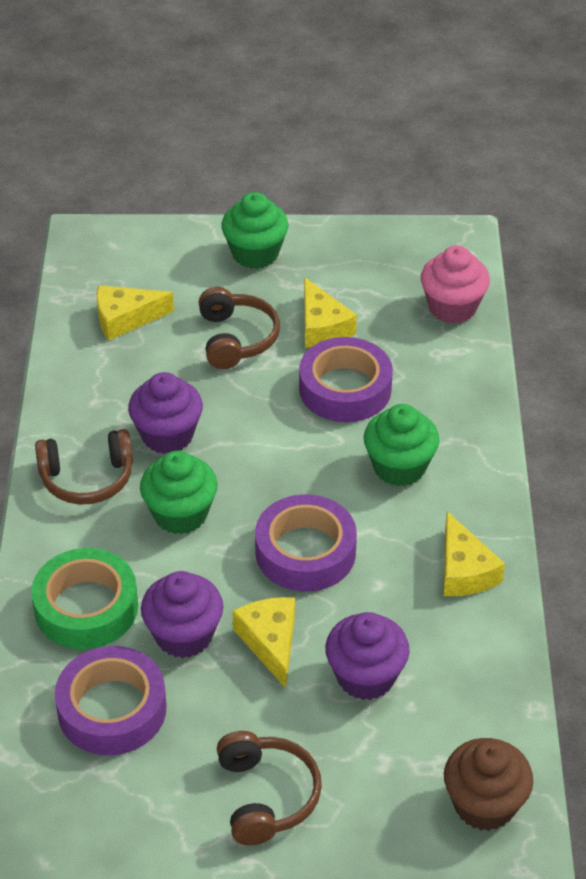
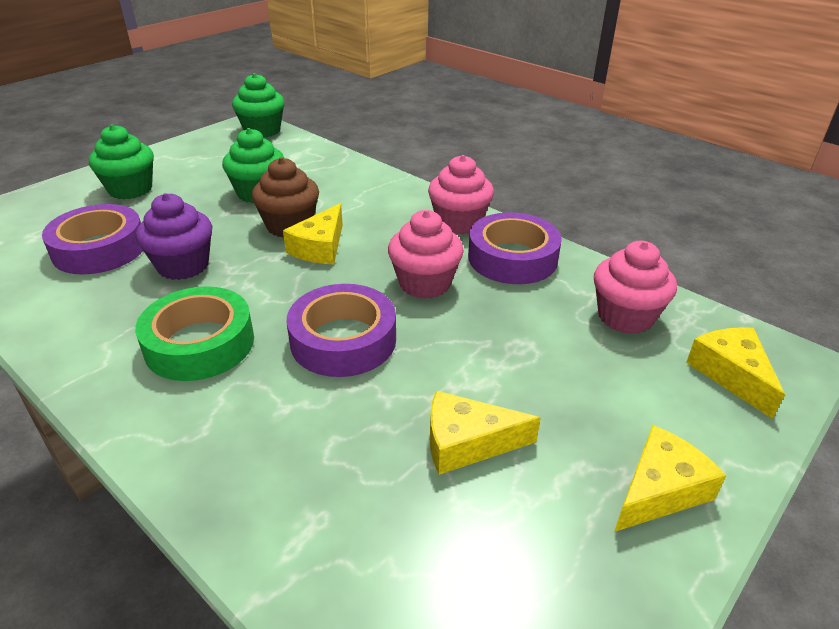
brown headphones: [35,429,133,505] [199,287,280,369] [217,731,322,845] = 3 -> none = 0
pink cupcake: [421,245,490,324] = 1 -> [388,210,464,299] [428,155,494,234] [594,241,677,334] = 3
purple cupcake: [128,372,203,454] [141,571,223,658] [325,612,410,700] = 3 -> [136,193,212,280] = 1

